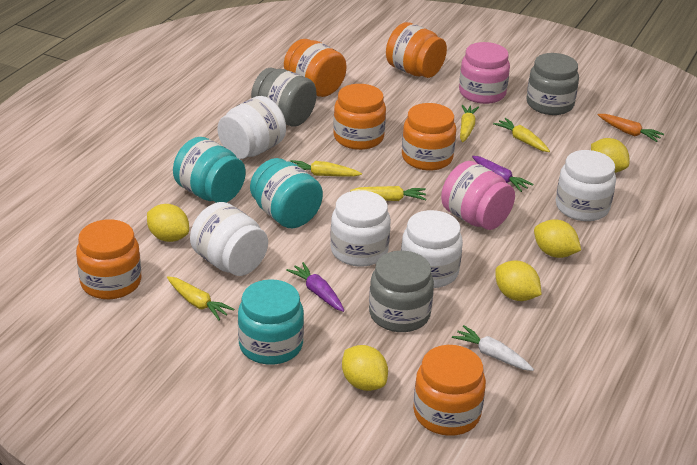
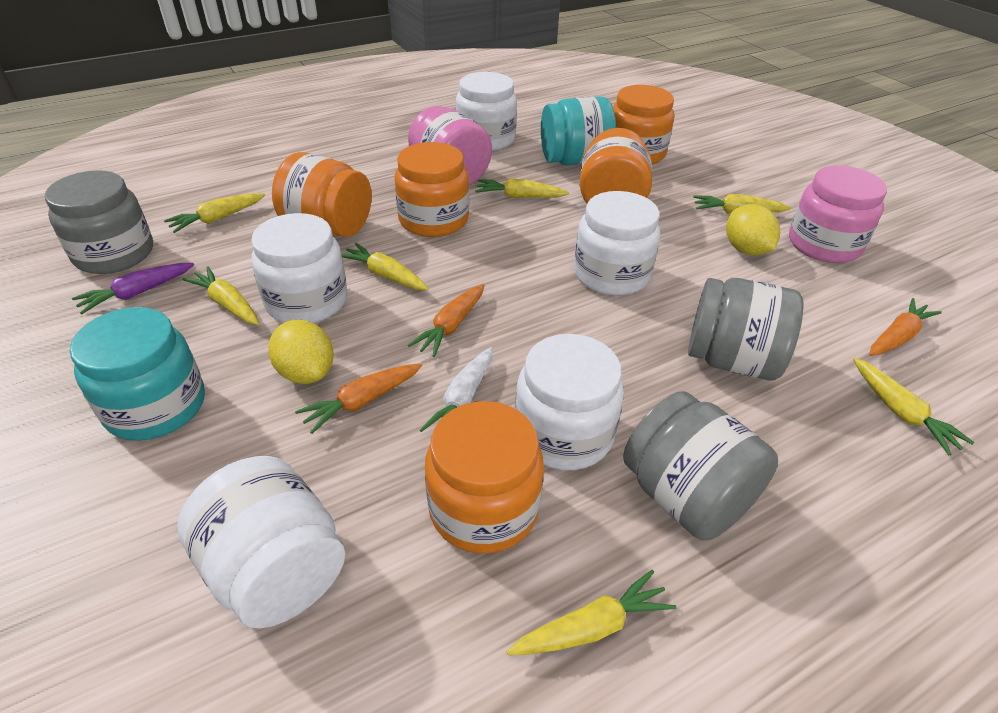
orange carrot: [598,114,664,142] = 1 -> [295,363,422,434] [408,284,485,357] [869,298,942,356] = 3
orange jar: [76,219,142,299] [284,39,347,97] [333,84,386,150] [386,22,447,78] [402,103,456,170] [413,345,486,436] = 6 -> [272,152,372,237] [395,142,469,237] [425,401,544,554] [580,128,652,203] [613,85,674,165] = 5
purple carrot: [286,262,344,312] [472,156,533,192] = 2 -> [72,263,194,314] = 1
turquoise jar: [173,137,246,203] [238,279,304,365] [250,158,323,228] = 3 -> [70,307,205,441] [541,96,616,165] = 2
yellow carrot: [167,276,235,321] [290,160,362,177] [350,186,426,201] [460,105,479,142] [493,118,550,152] = 5 -> [164,193,265,233] [182,266,259,325] [341,243,429,290] [475,178,569,198] [506,570,677,655] [693,194,791,214] [853,358,974,455] = 7
yellow lemon: [147,204,189,242] [342,345,388,391] [495,261,542,301] [534,219,581,258] [591,138,629,173] = 5 -> [268,320,334,384] [726,204,780,255] = 2

